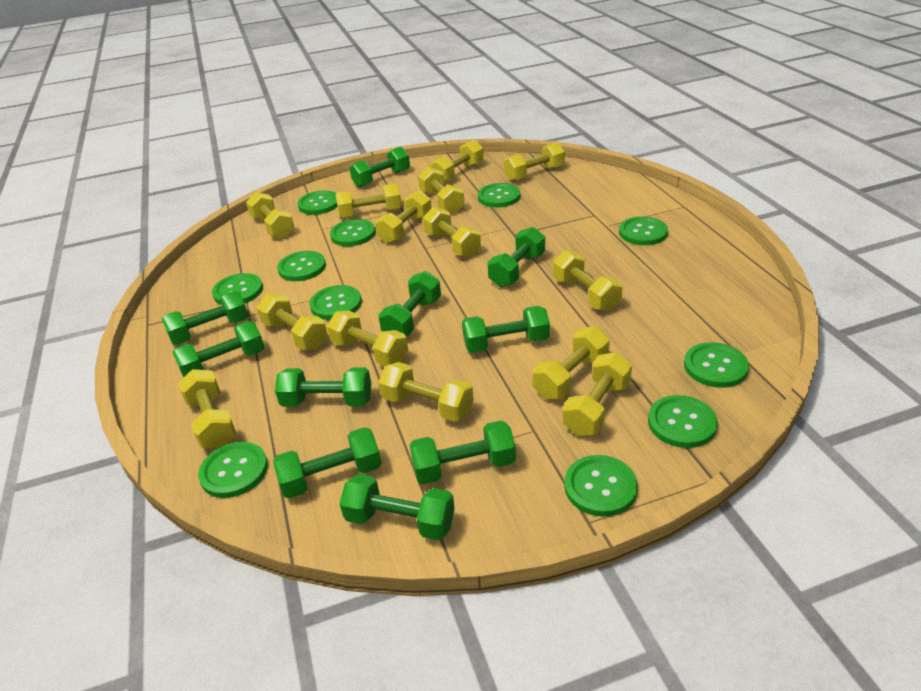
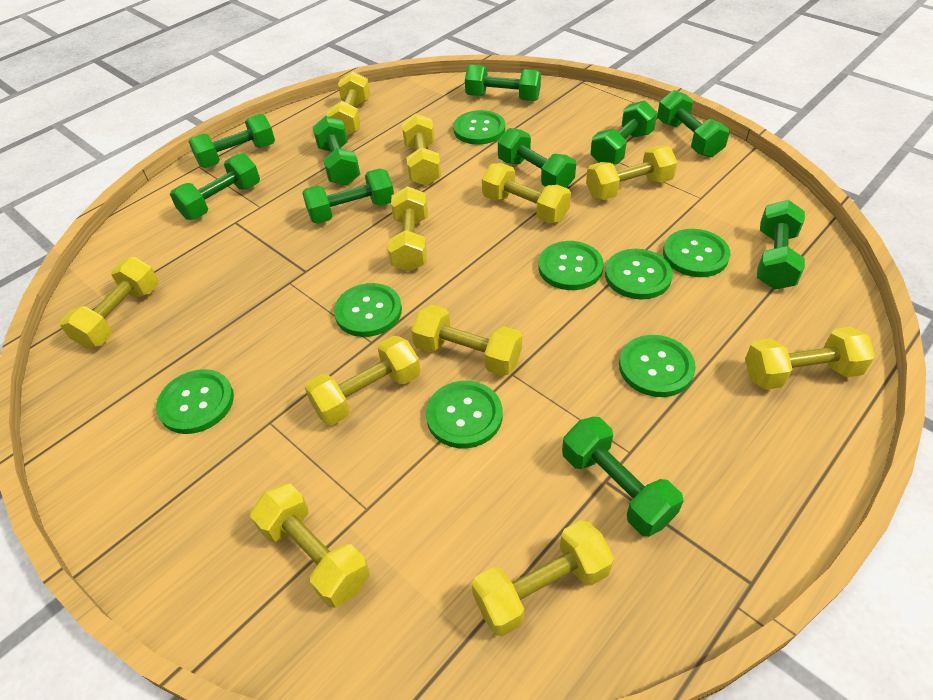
green button: [198,442,268,498] [212,273,263,305] [277,251,326,281] [298,190,338,215] [309,285,362,320] [330,219,375,246] [478,183,520,207] [564,455,638,517] [619,216,668,245] [648,395,718,448] [684,342,749,388] = 11 -> [156,369,234,434] [334,283,402,337] [426,381,502,448] [453,110,505,145] [538,241,604,290] [605,249,673,300] [619,335,696,397] [663,229,730,277] = 8
yellow dumbbell: [178,369,237,448] [246,192,294,238] [257,294,328,350] [327,311,408,366] [336,183,402,218] [375,190,432,244] [378,362,474,422] [418,166,465,214] [423,207,481,257] [430,140,484,182] [504,142,565,181] [533,326,610,399] [553,250,622,311] [563,352,632,436] = 14 -> [60,257,158,349] [250,484,370,608] [305,336,420,425] [326,71,370,136] [388,186,428,272] [402,113,441,186] [411,305,522,376] [472,520,614,636] [482,163,571,224] [586,146,678,200] [745,327,875,390] = 11

